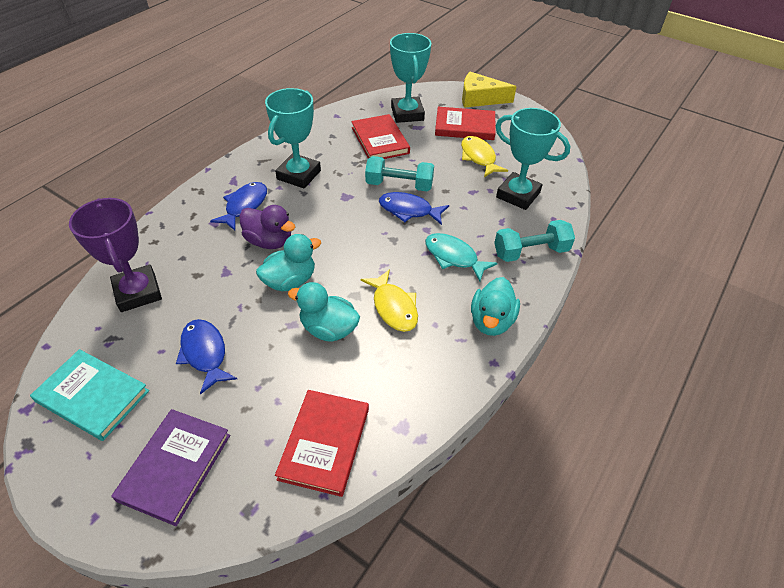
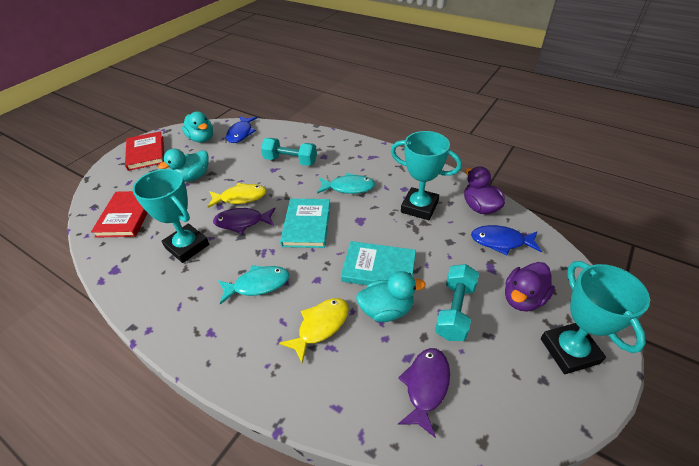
blue fish: [176,319,237,394] [210,182,267,230] [379,192,449,225] = 3 -> [226,116,257,143] [471,225,542,255] = 2
purple book: [111,409,230,526] = 1 -> none = 0
purple duck: [239,205,295,249] = 1 -> [464,166,505,214] [505,262,555,311] = 2
purple fish: none = 0 -> [213,207,276,234] [398,348,450,438] = 2
purple trophy: [69,198,162,312] = 1 -> none = 0
red book: [275,390,369,497] [351,114,410,159] [435,107,496,140] = 3 -> [91,191,148,238] [125,131,164,171] = 2
turquoise book: [30,349,149,441] = 1 -> [280,199,330,248] [341,241,416,286] = 2
turquoise fish: [425,233,498,281] = 1 -> [218,265,289,305] [317,173,375,194] = 2
yellow cheese: [462,72,517,108] = 1 -> none = 0

